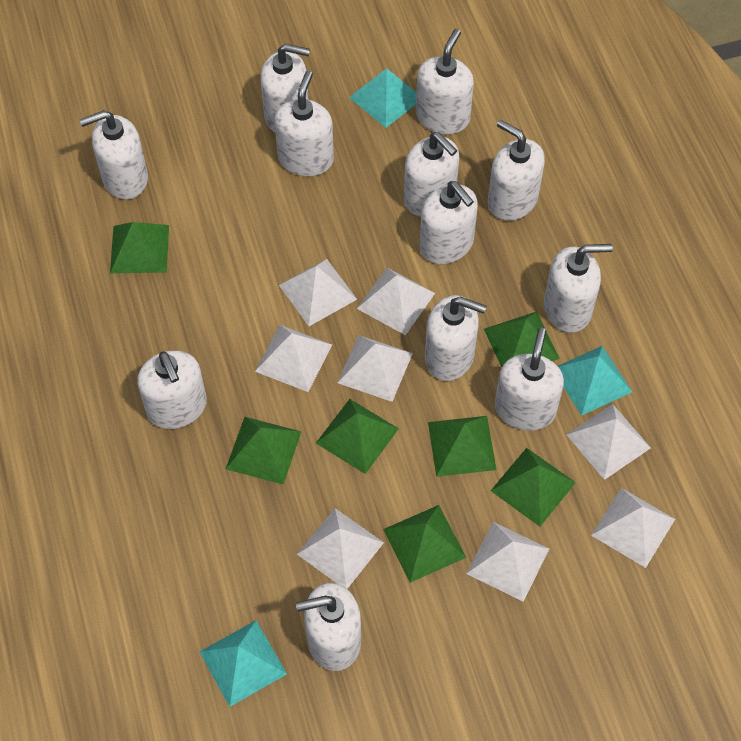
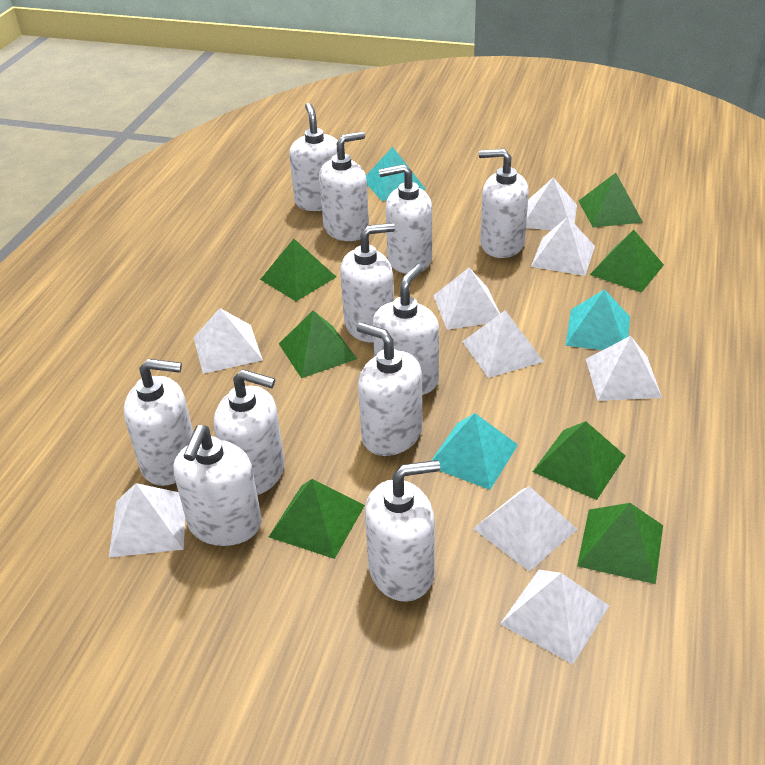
white pyramid: [255,325,332,392] [279,259,357,326] [297,508,384,589] [337,335,413,402] [357,268,435,335] [466,522,549,601] [567,404,651,480] [591,488,675,568] = 8 -> [109,483,185,558] [193,308,263,374] [433,268,500,330] [462,310,544,378] [473,486,578,571] [500,570,609,664] [526,177,577,230] [531,217,595,276] [586,336,662,401] = 9
white soap dispenser: [80,110,148,199] [137,351,207,429] [260,44,310,132] [274,71,334,176] [296,583,361,671] [404,132,459,217] [416,29,474,134] [420,181,478,264] [425,295,486,381] [488,120,545,221] [495,328,564,431] [544,244,613,333] = 12 -> [124,359,193,486] [173,425,262,546] [214,369,285,495] [289,103,338,211] [319,132,369,241] [340,223,395,343] [357,322,423,456] [365,460,440,602] [373,264,439,395] [379,164,432,274] [479,149,529,258] = 11

